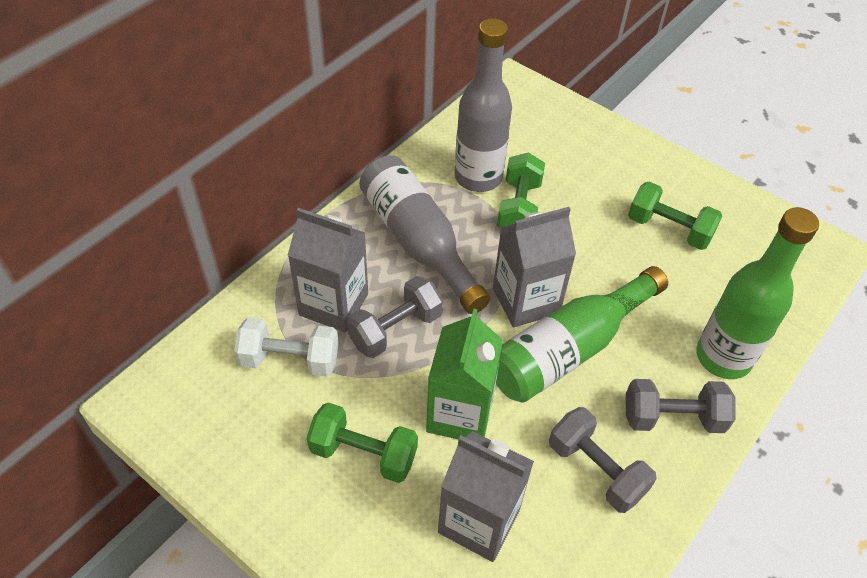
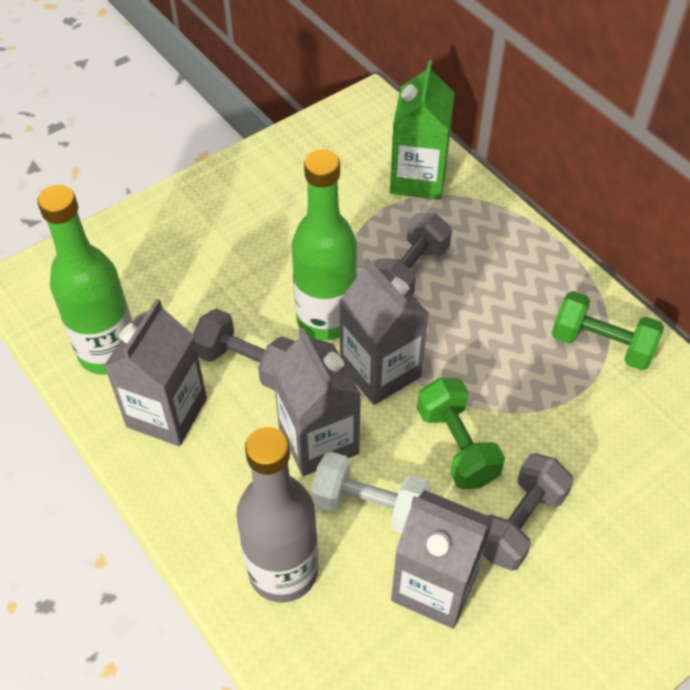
green dumbbell: [307,402,418,483] [497,152,545,228] [628,182,723,250] = 3 -> [417,378,505,489] [552,291,664,370] = 2
grey bottle: [359,156,491,314] [455,18,512,192] = 2 -> [236,427,318,603] = 1
grey carton: [288,208,368,332] [438,431,534,562] [493,207,576,327] = 3 -> [104,298,207,446] [272,328,361,476] [339,258,429,405] [391,490,493,629] = 4

